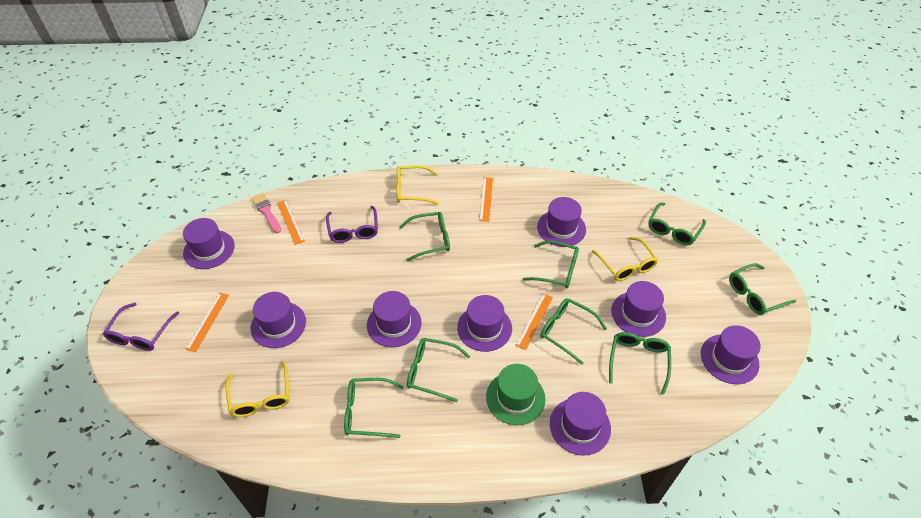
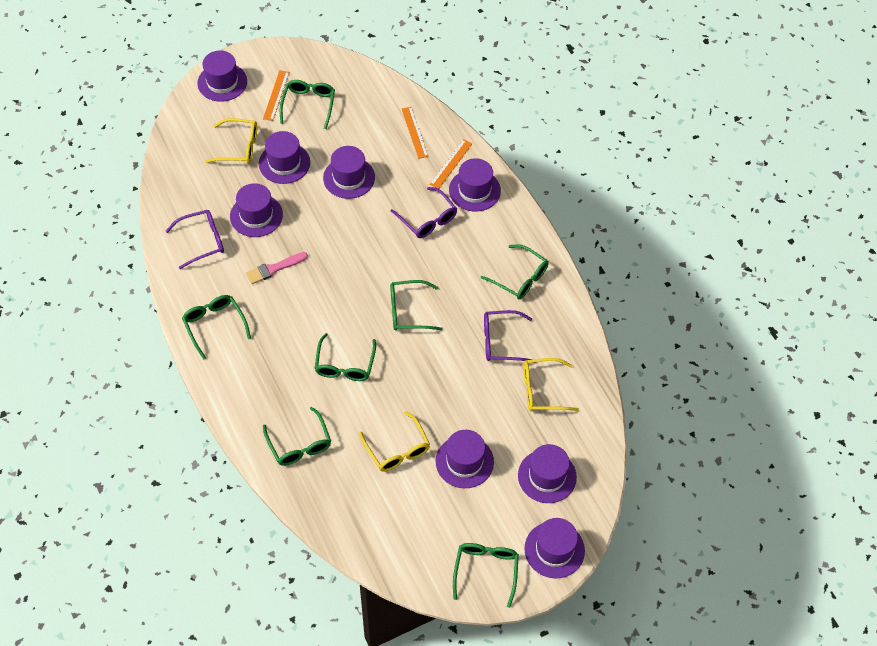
green glasses: [344,378,403,438] [399,212,450,261] [407,338,470,402] [523,240,579,288] [540,298,607,365] [609,332,671,395] [648,202,706,245] [729,263,796,315] = 8 -> [182,295,251,359] [263,407,331,466] [280,80,335,129] [315,333,376,381] [390,280,443,330] [453,543,519,608] [481,244,548,299] = 7
green hat: [486,364,545,425] = 1 -> none = 0
orange ruler: [185,292,229,352] [277,200,305,245] [479,177,493,222] [515,293,553,350] = 4 -> [263,70,289,121] [402,107,429,159] [430,139,472,189] = 3
purple glasses: [103,303,179,351] [326,206,378,243] = 2 -> [166,210,224,269] [391,187,457,238] [484,310,535,363] = 3

